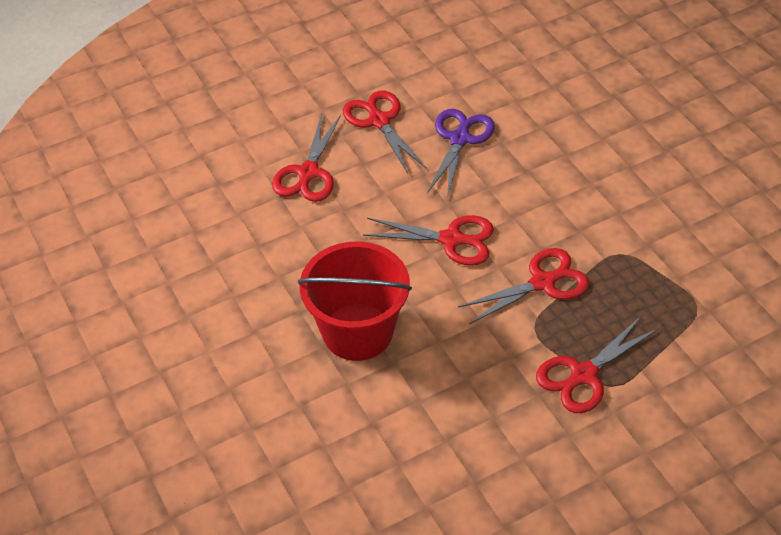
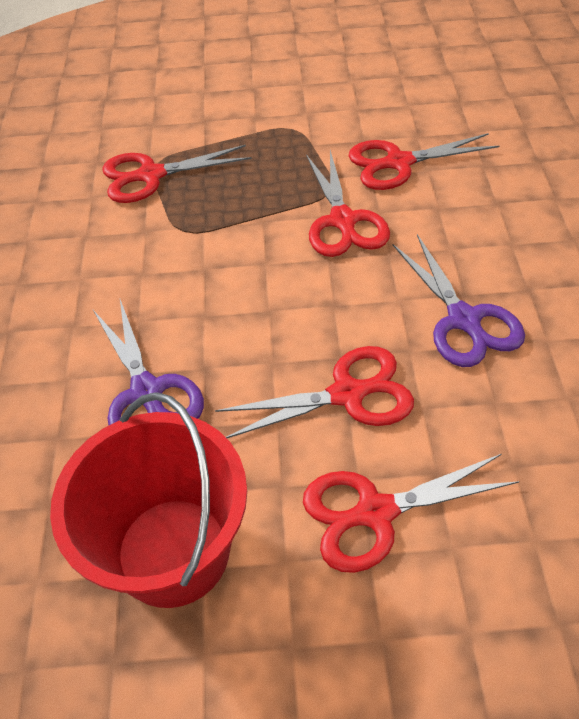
purple scissors: [427,109,495,198] = 1 -> [93,300,204,425] [393,234,525,367] = 2

